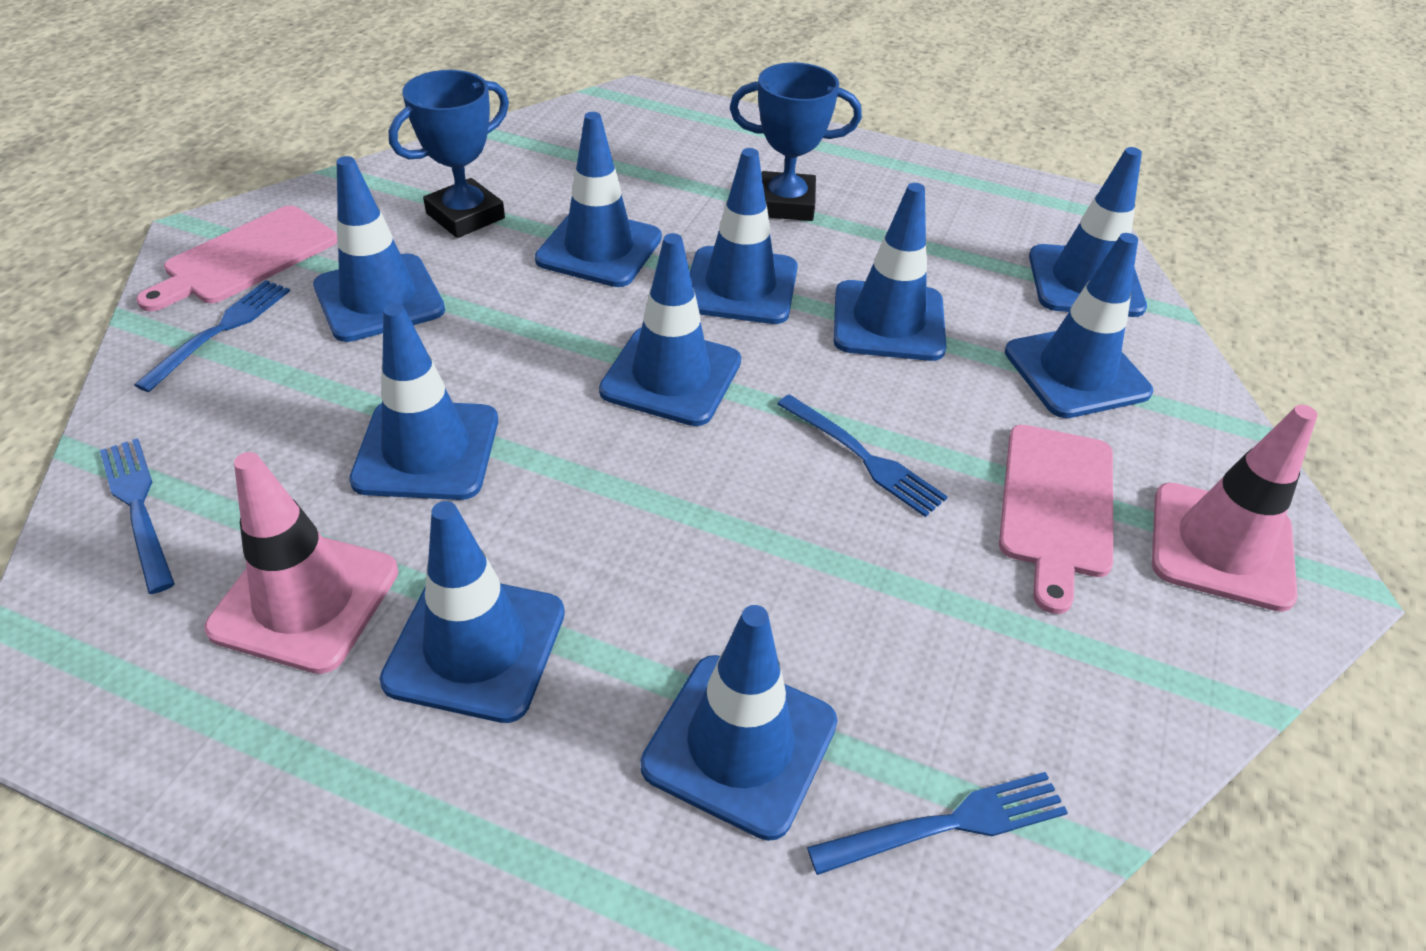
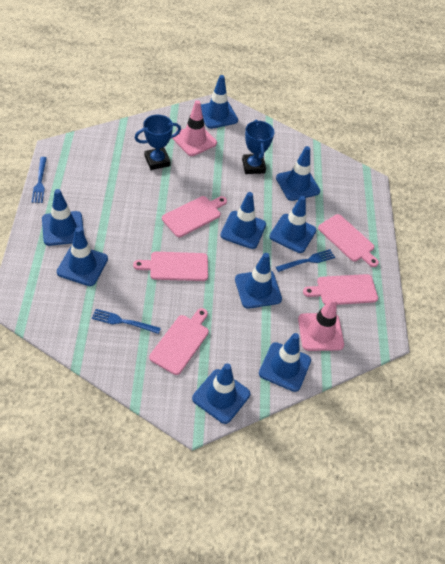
blue fork: [100,438,175,594] [134,280,290,392] [777,394,948,517] [807,772,1068,875] = 4 -> [32,157,47,203] [92,309,161,334] [276,249,335,272] = 3
blue traffic cone: [313,156,445,342] [349,303,498,500] [380,501,565,723] [535,112,662,287] [599,233,741,426] [640,605,838,841] [690,148,798,324] [834,183,946,361] [1005,233,1153,418] [1029,147,1147,317] = 10 -> [42,189,84,246] [57,227,108,286] [192,363,250,424] [201,75,238,129] [220,192,266,249] [235,253,282,309] [259,333,311,392] [269,196,316,253] [276,146,320,201] = 9
pink cutting board: [136,205,337,311] [999,425,1113,614] = 2 -> [133,252,208,281] [149,308,209,375] [162,196,227,237] [303,274,378,305] [318,214,379,267] = 5

